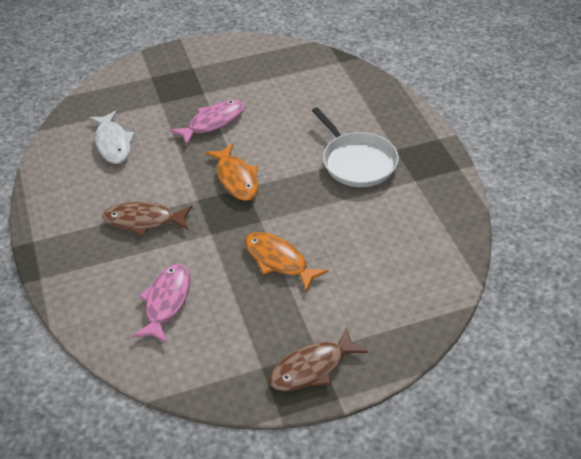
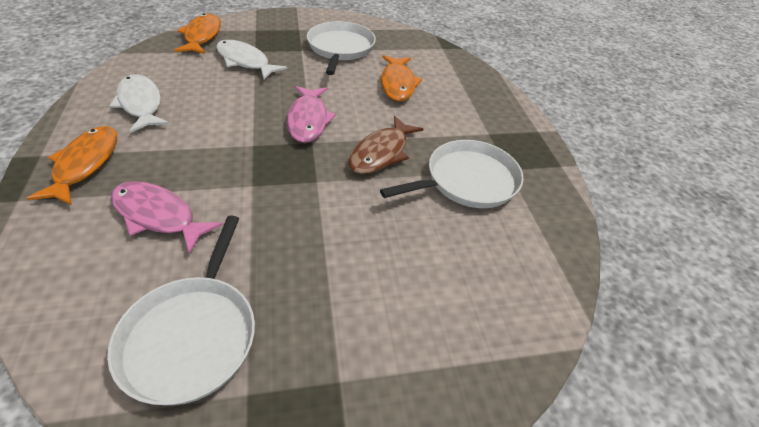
brown fish: [102,202,192,236] [269,327,368,391] = 2 -> [348,116,423,174] = 1
orange fish: [205,143,258,201] [245,232,329,292] = 2 -> [26,126,117,205] [174,14,221,54] [381,55,422,101] = 3
white fish: [89,110,135,164] = 1 -> [109,74,169,133] [216,40,287,80] = 2
white pan: [312,107,399,187] = 1 -> [107,215,255,405] [307,21,376,75] [380,140,524,208] = 3

